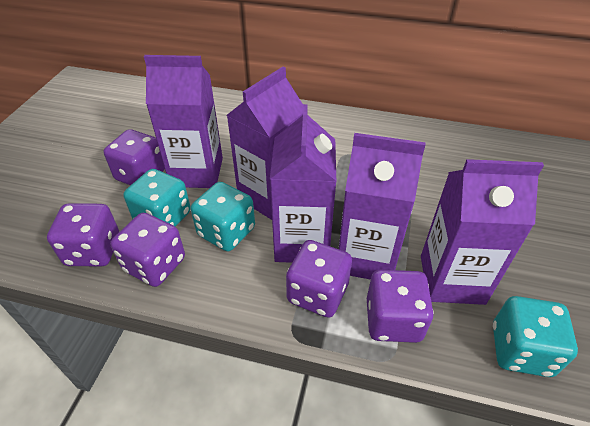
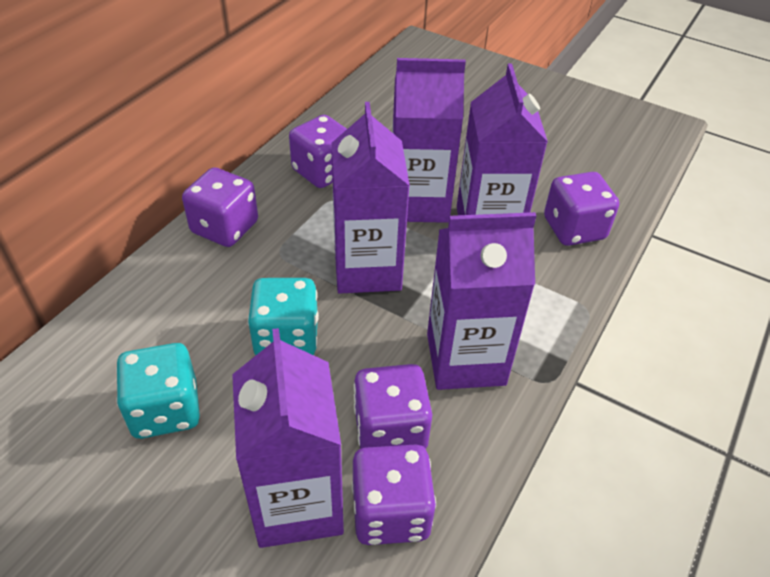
turquoise dice: [123,169,191,227] [191,182,255,251] [493,296,578,377] = 3 -> [116,343,200,439] [248,278,319,355] = 2

